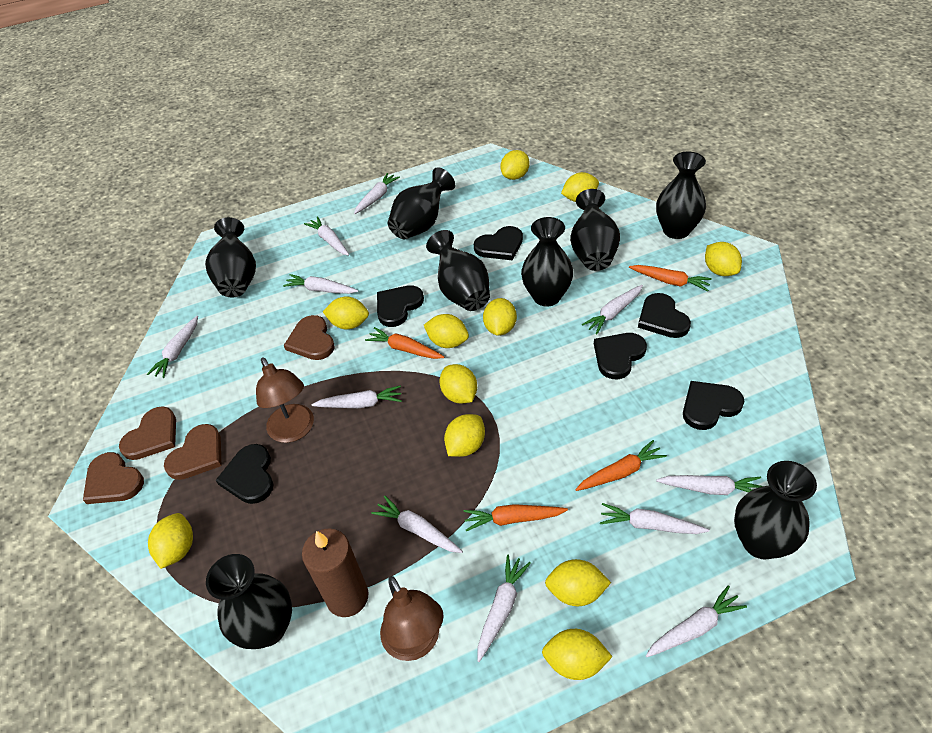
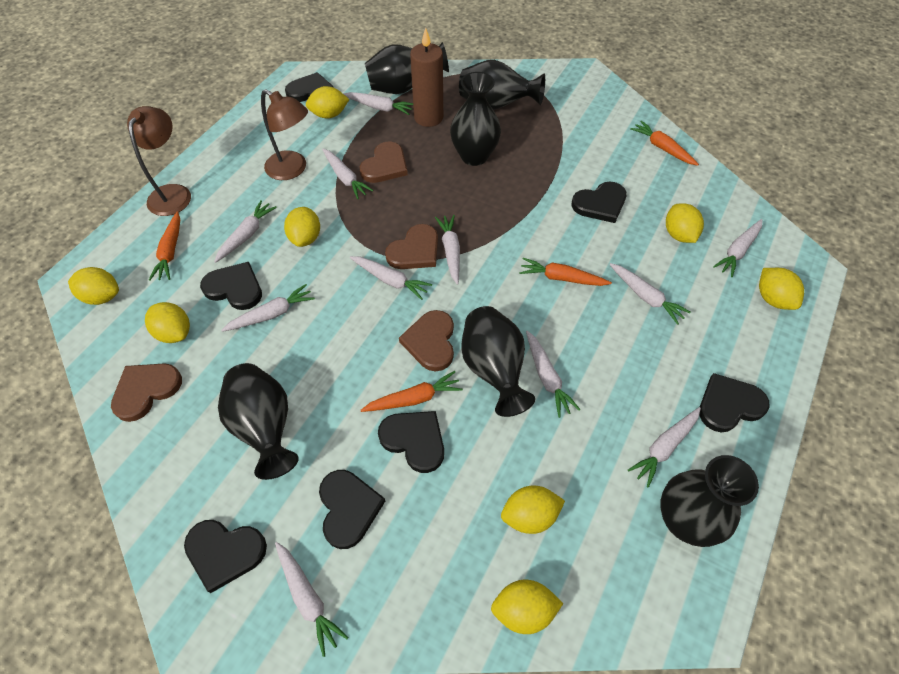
black heart: [216,444,273,504] [377,285,424,327] [474,226,523,261] [594,333,647,379] [638,293,691,338] [683,381,745,430] = 6 -> [184,520,267,593] [200,262,262,310] [285,72,334,102] [319,470,385,549] [378,411,444,473] [571,182,627,223] [699,373,770,432] = 7
black vase: [205,217,256,298] [206,554,292,649] [388,167,455,239] [426,230,490,311] [521,217,573,306] [570,189,620,271] [656,152,706,239] [734,461,817,560] = 8 -> [218,363,299,480] [365,42,449,94] [450,72,501,166] [459,60,545,110] [461,306,535,417] [660,455,759,547] = 6
yellow lemon: [148,513,193,569] [323,296,369,330] [424,314,469,348] [439,364,477,404] [444,414,485,457] [483,298,517,336] [500,150,530,180] [542,629,612,680] [545,559,611,606] [561,172,599,202] [705,242,742,276] = 11 -> [68,267,119,305] [145,302,190,343] [284,207,320,247] [306,86,349,119] [491,580,563,634] [501,486,565,534] [666,203,704,243] [759,268,804,310] = 8

